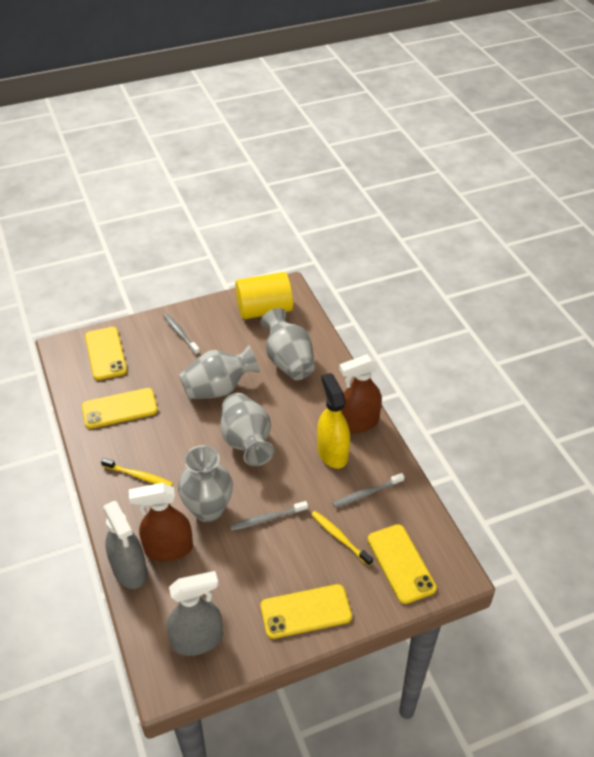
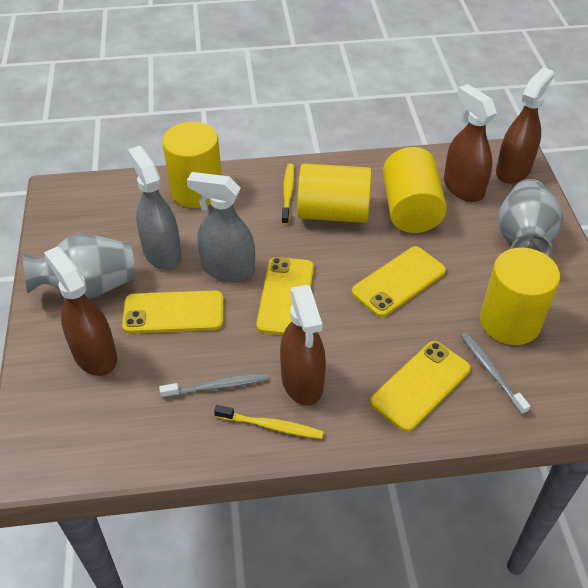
brown spray bottle: [129,483,193,561] [339,354,382,433] = 2 -> [44,246,117,376] [280,285,326,406] [444,84,497,202] [496,67,554,184] = 4
grey toothbrush: [163,314,200,355] [230,501,308,531] [332,473,404,508] = 3 -> [159,373,267,398] [461,333,530,415] = 2
grey vase: [178,445,233,522] [179,345,260,399] [221,393,275,466] [260,308,315,380] = 4 -> [22,234,135,299] [498,179,563,257] = 2
yellow cylinder: [235,272,293,319] = 1 -> [162,122,222,208] [297,163,372,223] [383,147,447,233] [480,248,560,345] = 4
yellow spray bottle: [317,373,350,469] = 1 -> none = 0

